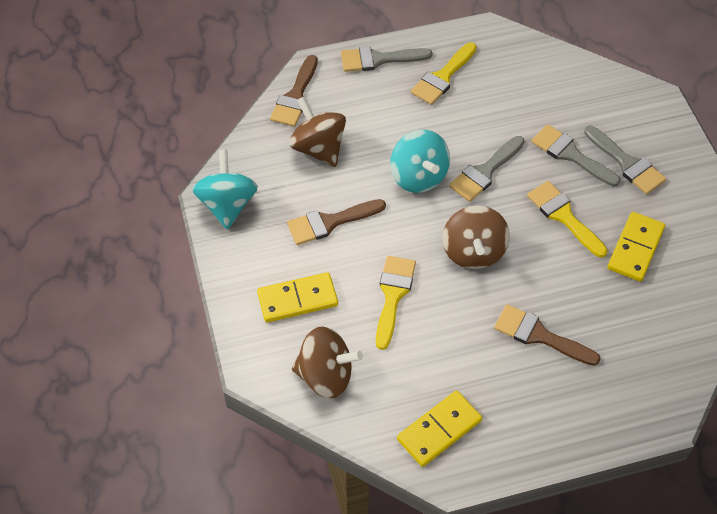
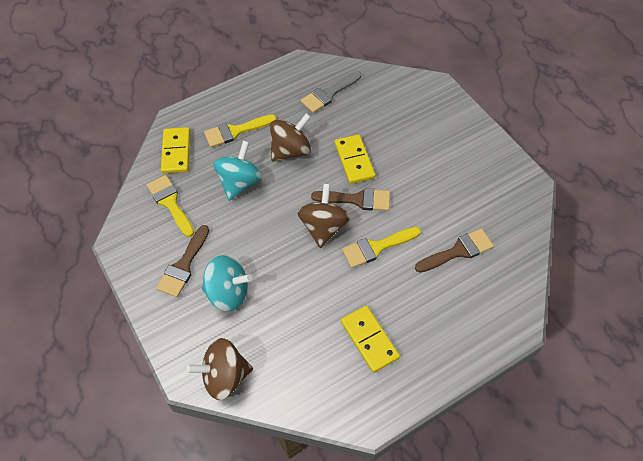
grey brush: [341,46,432,72] [449,136,525,202] [531,124,620,187] [584,126,666,194] = 4 -> [301,71,361,113] = 1

